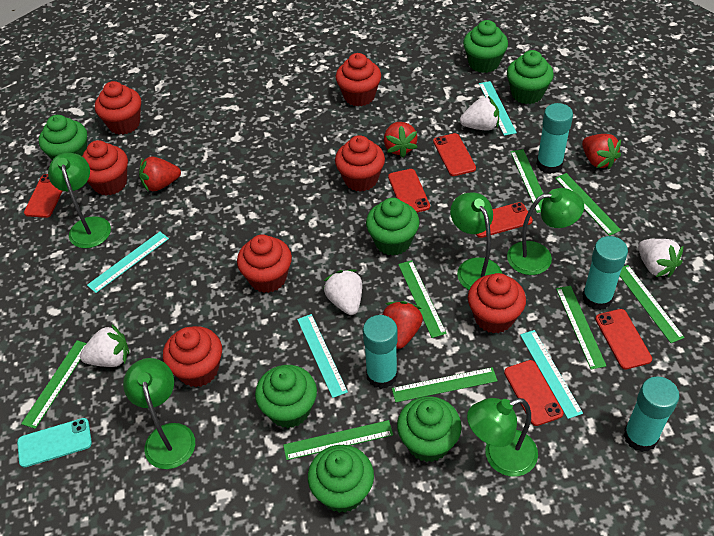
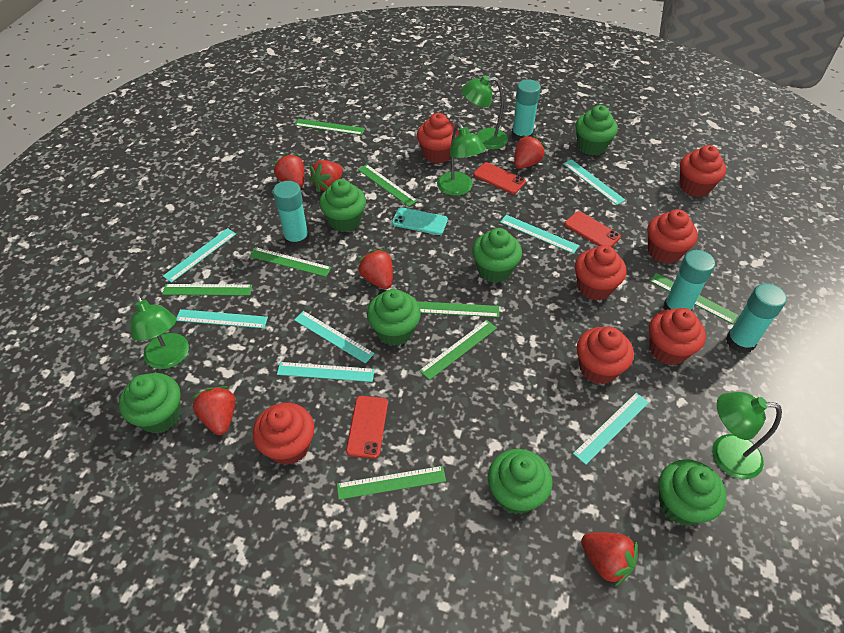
green lamp: [48,153,111,248] [123,358,195,469] [450,193,502,290] [467,398,538,477] [507,188,584,275] = 5 -> [130,294,189,369] [437,123,485,196] [461,75,508,149] [712,392,782,479] = 4
red phone: [24,174,62,218] [388,169,430,213] [433,133,476,176] [476,202,533,238] [504,360,564,426] [595,309,652,369] = 6 -> [346,396,388,459] [473,162,526,194] [564,211,621,247] = 3
red strawberry: [139,157,181,192] [383,301,423,349] [384,122,418,158] [582,134,621,169] = 4 -> [192,386,235,435] [273,154,305,188] [309,160,343,192] [357,249,393,289] [514,135,545,169] [581,532,638,587] = 6
turquoise ruler: [87,232,169,293] [297,314,348,398] [479,81,517,136] [520,330,583,419] = 4 -> [163,228,236,283] [176,309,268,328] [277,362,375,382] [294,311,375,363] [500,215,579,254] [563,159,625,205] [573,393,649,465] = 7
white strawberry: [80,325,129,367] [323,269,362,315] [460,96,499,131] [638,239,683,277] = 4 -> none = 0

